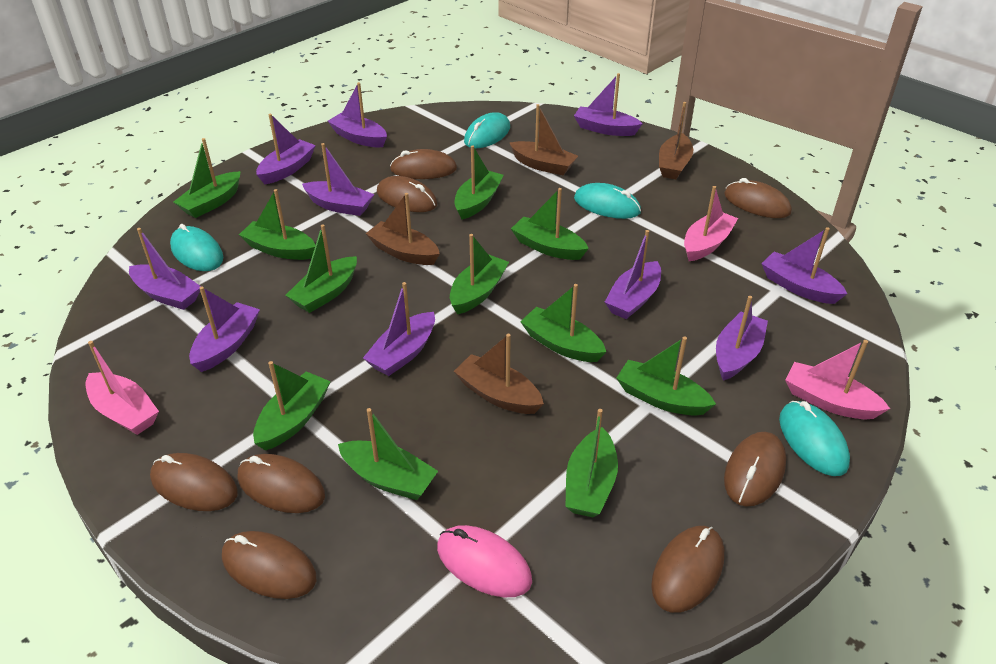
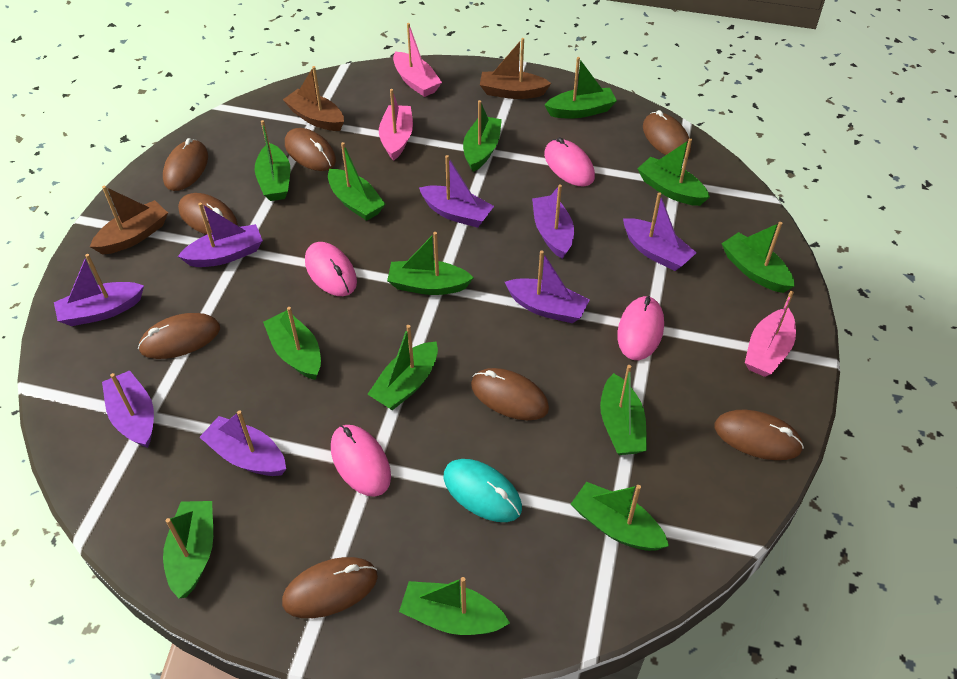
brown boat: [366,193,440,265] [454,334,544,414] [510,104,578,175] [659,102,693,179] = 4 -> [90,186,168,255] [283,66,344,131] [480,38,551,99] = 3
green boat: [173,138,241,218] [239,189,315,260] [253,361,331,451] [285,224,357,313] [338,408,438,500] [450,234,509,314] [454,145,504,220] [511,188,589,260] [520,284,606,362] [565,409,618,517] [616,337,716,416] = 11 -> [163,501,213,599] [255,120,290,201] [263,307,321,380] [328,142,385,221] [367,325,438,410] [387,232,474,295] [399,577,510,635] [463,100,502,172] [545,57,617,119] [571,482,669,551] [600,365,647,455] [637,138,710,206] [721,222,794,293] = 13
pink mouse: [437,525,532,597] = 1 -> [305,242,357,296] [331,425,391,497] [544,137,595,187] [617,296,664,360] = 4
purple boat: [129,228,201,310] [189,287,260,372] [256,114,316,184] [302,143,374,216] [328,82,387,147] [363,282,435,376] [574,73,643,136] [605,230,661,319] [716,296,768,381] [761,227,847,304] = 10 -> [54,254,144,326] [102,370,154,448] [178,203,263,267] [200,410,286,476] [419,155,494,228] [505,250,589,323] [532,185,574,259] [623,192,697,271] = 8
turquoise mouse: [170,224,223,271] [464,112,510,148] [574,183,641,219] [779,401,850,476] = 4 -> [443,459,522,522] = 1

